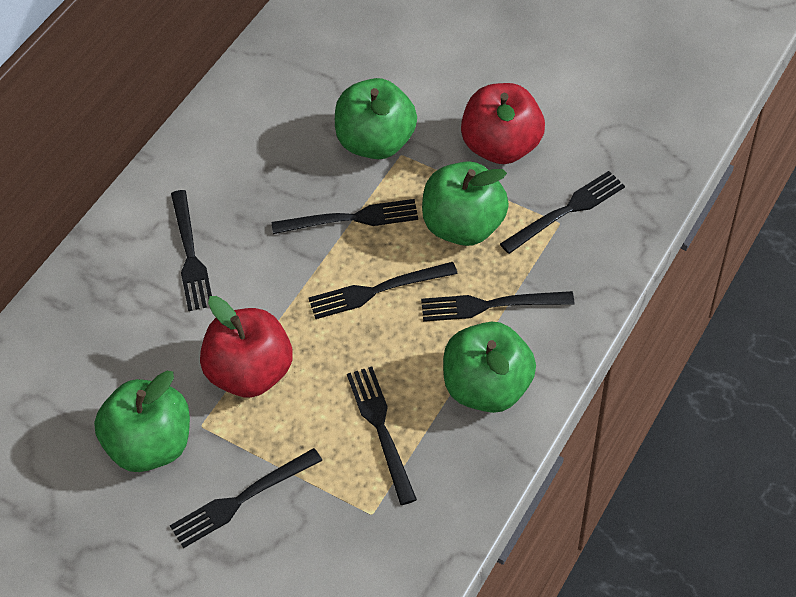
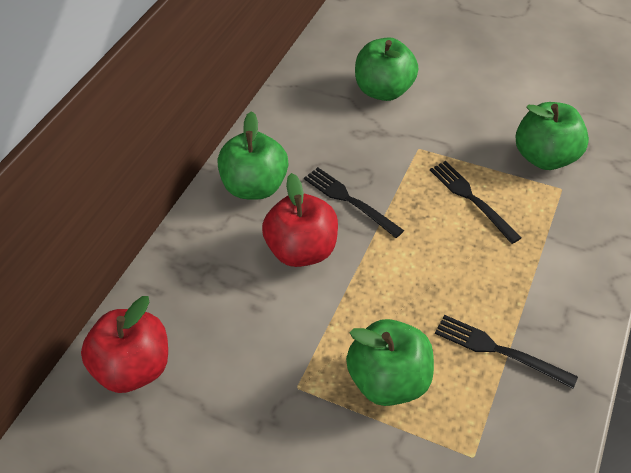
black fork: [170,448,322,548] [171,190,212,311] [272,199,418,234] [308,262,458,319] [347,366,417,505] [421,291,574,322] [500,171,625,254] = 7 -> [304,167,404,238] [430,161,521,244] [435,315,578,388] = 3

